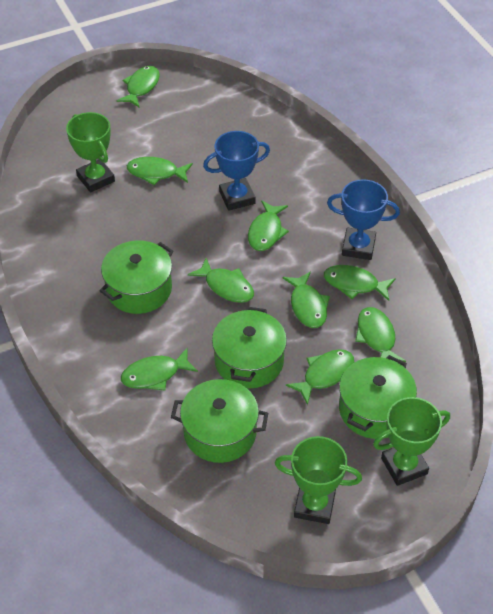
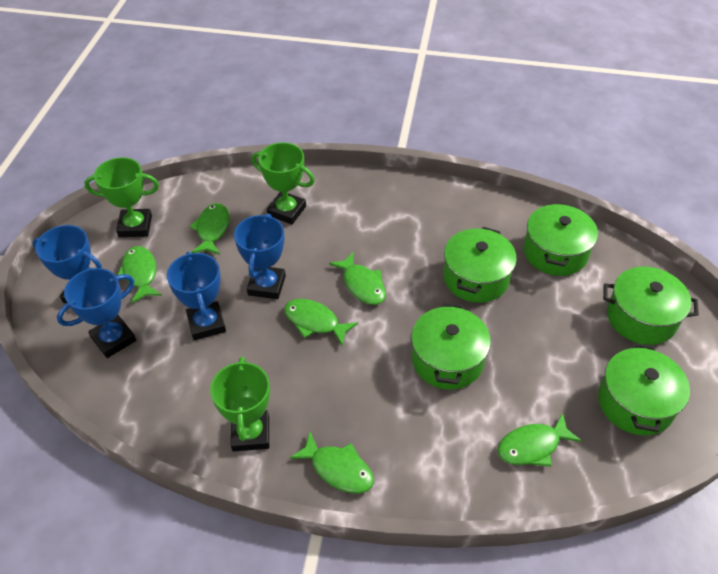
blue trophy: [203,131,270,211] [327,179,400,260] = 2 -> [32,225,102,304] [57,268,136,358] [167,251,226,340] [234,213,286,299] = 4
green fish: [116,66,160,107] [121,347,198,390] [127,157,193,185] [188,258,254,303] [248,200,289,251] [283,271,330,328] [286,349,354,405] [324,265,396,301] [355,307,406,362] = 9 -> [118,246,162,304] [189,203,230,255] [284,299,358,346] [289,432,374,493] [329,251,386,305] [497,413,582,467] = 6
green pot: [100,240,174,314] [171,379,268,463] [212,307,287,388] [339,355,417,439] = 4 -> [411,303,491,390] [443,227,517,303] [523,202,598,276] [598,343,690,436] [603,266,699,345] = 5

